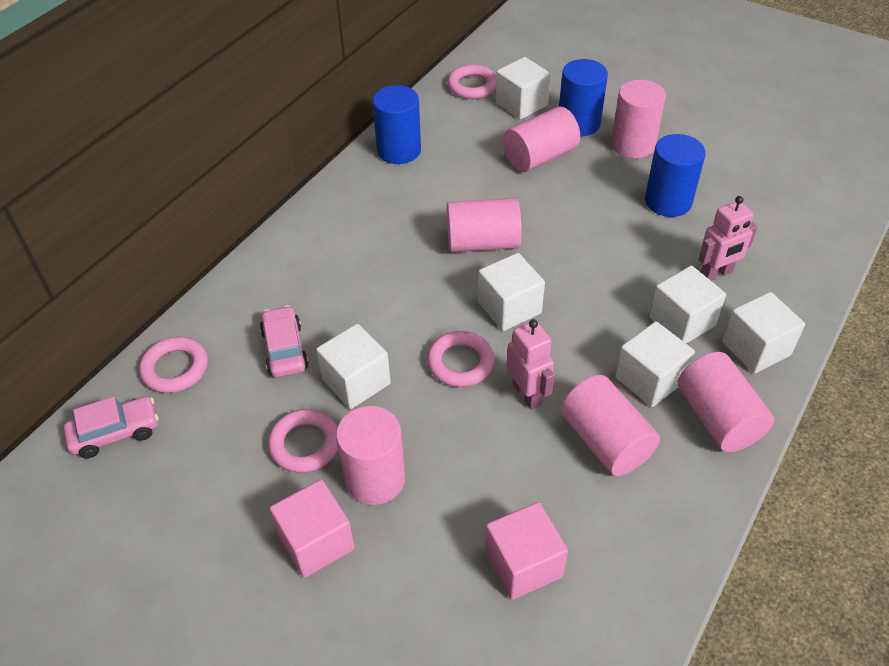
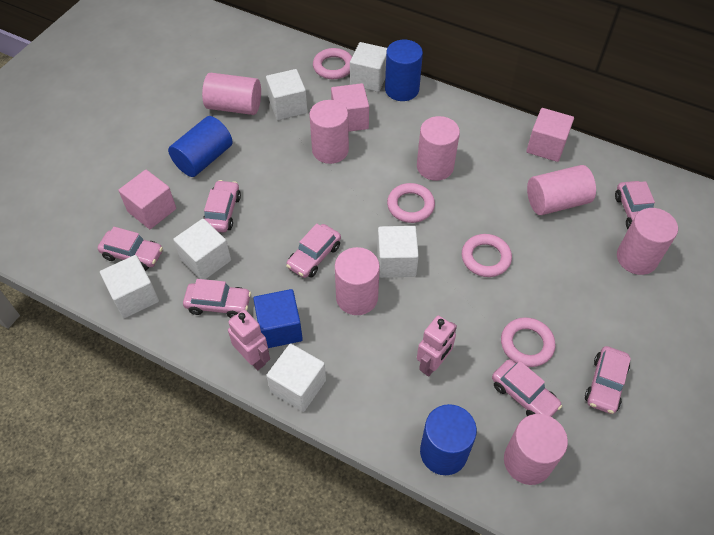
blue cube: none = 0 -> [253,289,303,348] = 1
pink car: [64,396,158,459] [260,305,309,378] = 2 -> [98,227,163,271] [183,279,251,318] [203,180,241,232] [286,224,341,278] [492,359,562,417] [585,346,631,414] [615,181,655,229] = 7
pink cube: [270,480,355,578] [485,502,568,600] = 2 -> [119,170,176,229] [331,83,369,132] [526,108,574,162] = 3
pink cylinder: [336,406,405,505] [447,198,522,252] [503,107,580,172] [561,375,660,476] [611,80,666,159] [678,352,774,452] = 6 -> [202,73,261,115] [309,100,349,164] [335,247,380,315] [417,116,460,181] [504,414,568,485] [527,165,596,215] [617,208,678,275] = 7

